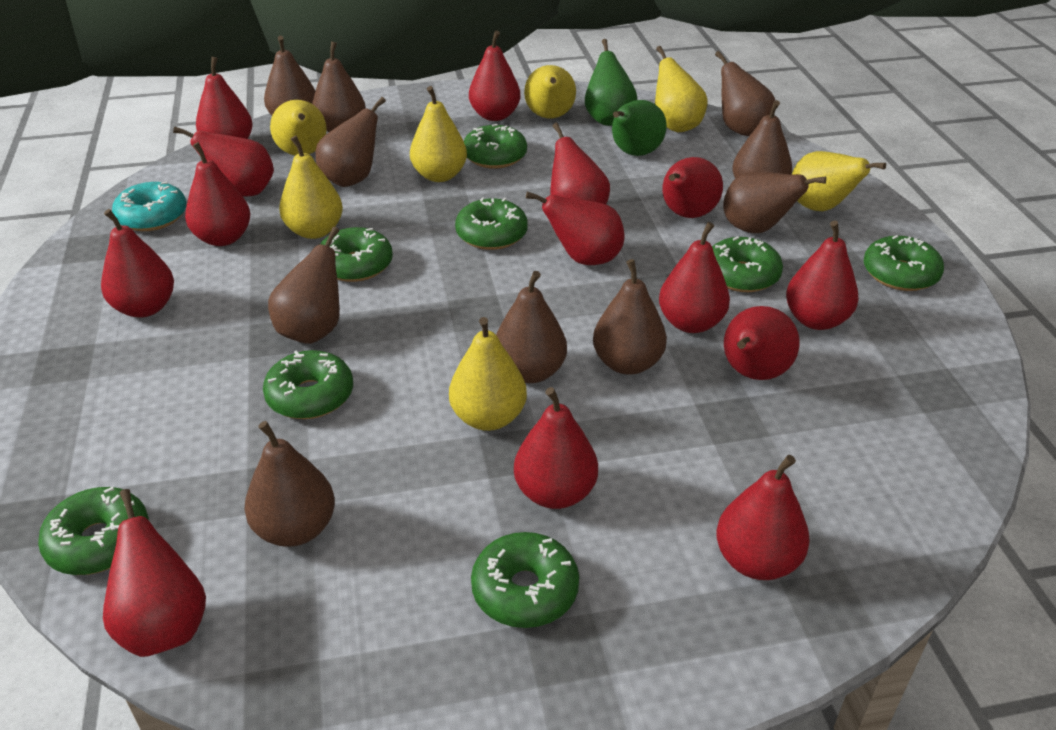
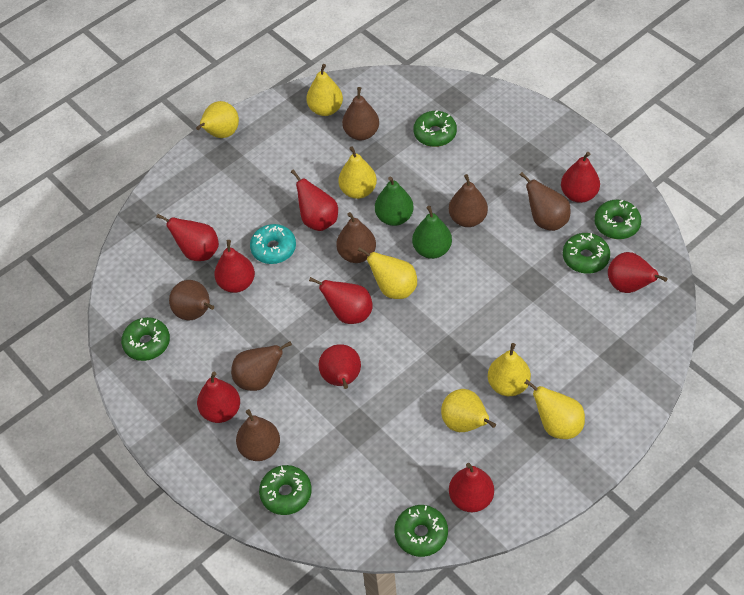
brown pear: [245,421,335,547] [264,36,315,115] [268,227,340,344] [312,41,366,132] [316,97,386,187] [496,271,567,383] [593,259,667,375] [715,51,775,136] [723,172,826,233] [732,100,792,179] = 10 -> [169,280,214,320] [231,341,292,391] [236,409,280,461] [336,212,376,263] [342,87,379,140] [449,174,488,227] [520,172,571,231] = 7
green donut: [38,487,149,575] [263,350,353,419] [320,227,393,282] [455,197,528,250] [464,124,527,169] [471,532,579,628] [712,236,783,292] [864,235,944,291] = 8 -> [121,317,170,361] [259,465,312,515] [394,505,448,557] [413,110,457,147] [563,233,610,274] [594,200,641,239] = 6
red pear: [101,209,174,318] [103,489,206,657] [173,127,274,197] [185,142,250,246] [196,57,253,139] [469,30,520,121] [514,387,598,509] [526,192,624,265] [550,123,610,204] [659,222,730,333] [662,157,723,218] [716,455,810,580] [724,306,800,380] [786,220,859,330] = 14 -> [156,214,219,261] [197,372,240,423] [214,240,255,293] [291,169,338,231] [309,277,373,324] [318,344,361,389] [449,463,494,512] [561,152,600,203] [608,252,668,293] = 9

